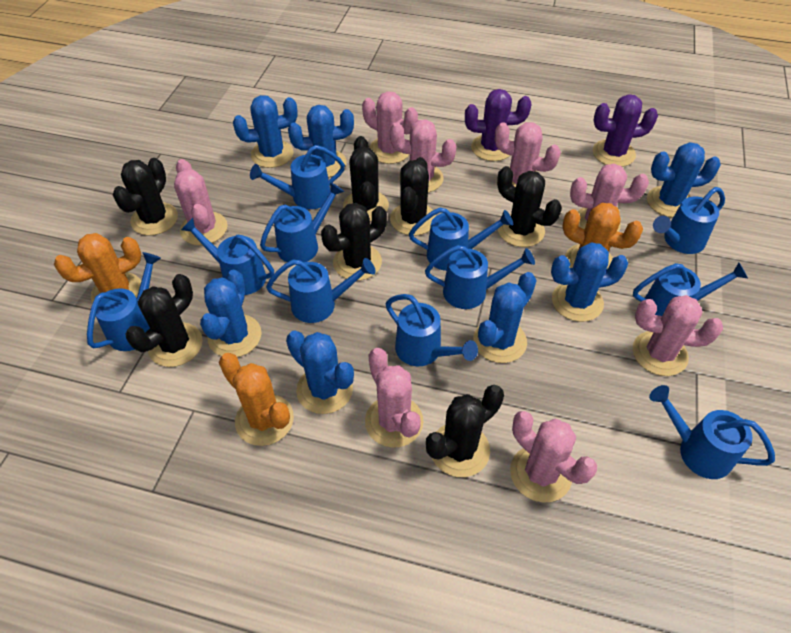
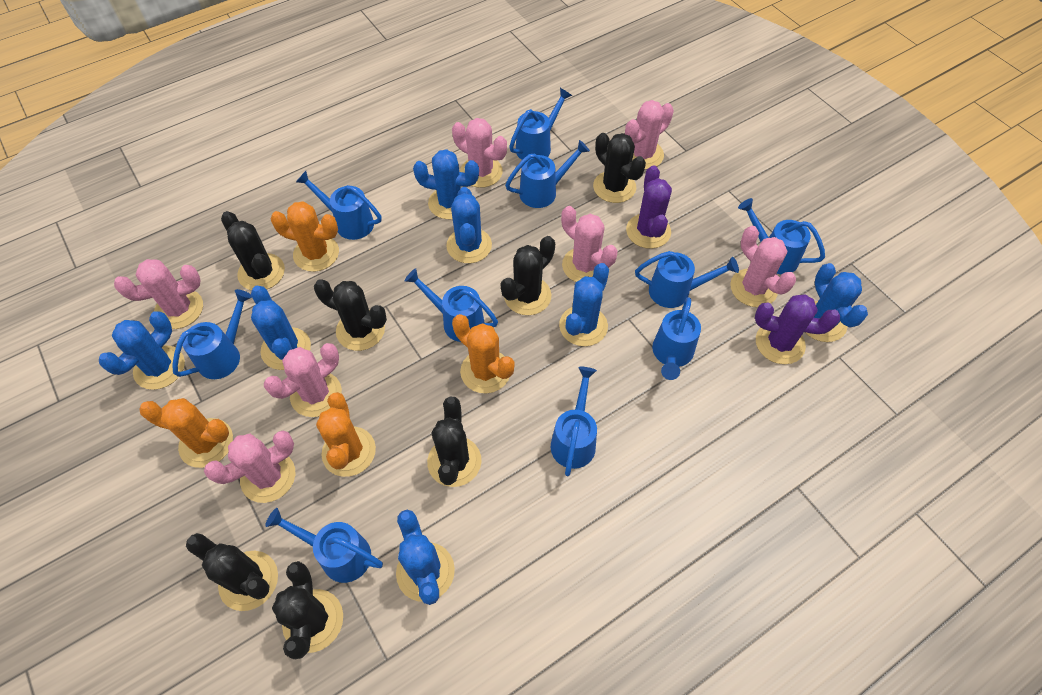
blue watering can: [87,252,161,351] [181,218,274,295] [250,145,345,209] [260,182,344,262] [266,258,376,323] [386,294,478,366] [409,208,513,271] [425,245,535,309] [633,262,748,316] [649,385,775,479] [653,187,725,254] = 11 -> [172,289,252,379] [265,508,383,583] [296,171,382,240] [404,268,498,342] [505,140,590,208] [509,88,572,160] [550,367,597,476] [635,251,739,308] [652,297,701,380] [738,198,825,274] = 10
orange cactus: [54,233,141,303] [219,353,294,446] [562,203,643,269] = 3 -> [139,398,233,468] [271,201,339,272] [316,392,376,477] [452,314,514,393] = 4
pink cactus: [174,159,228,245] [362,91,418,164] [365,348,423,448] [390,119,457,193] [495,122,561,187] [510,411,597,503] [570,163,649,232] [633,295,723,376] = 8 -> [114,259,203,329] [204,430,295,503] [264,343,342,417] [452,118,507,188] [561,206,618,282] [625,100,674,170] [730,226,796,307] = 7

